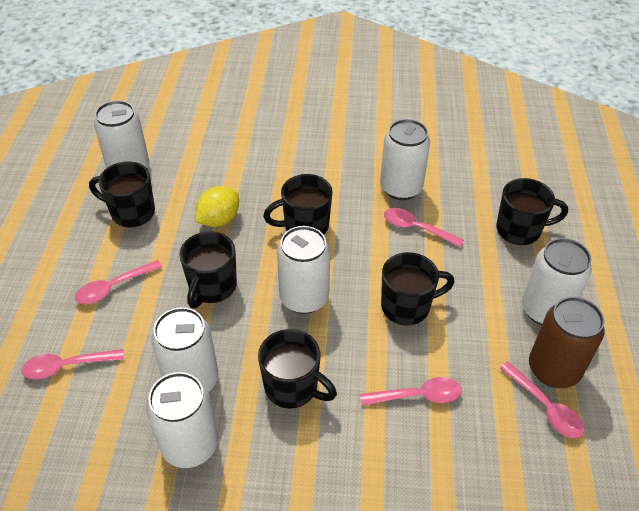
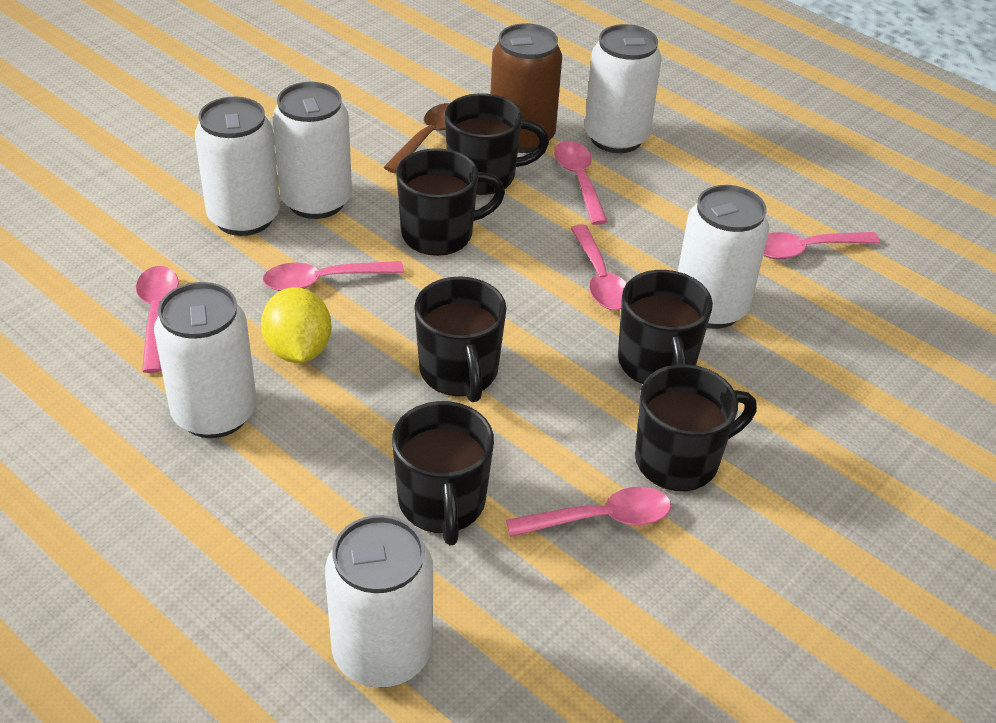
brown spoon: none = 0 -> [383,103,450,173] = 1
pink spoon: [21,349,124,379] [75,260,162,304] [360,377,462,406] [384,208,464,247] [500,362,584,438] = 5 -> [136,266,179,373] [262,261,404,291] [506,487,671,537] [554,141,608,225] [571,224,627,310] [763,232,880,259] = 6

